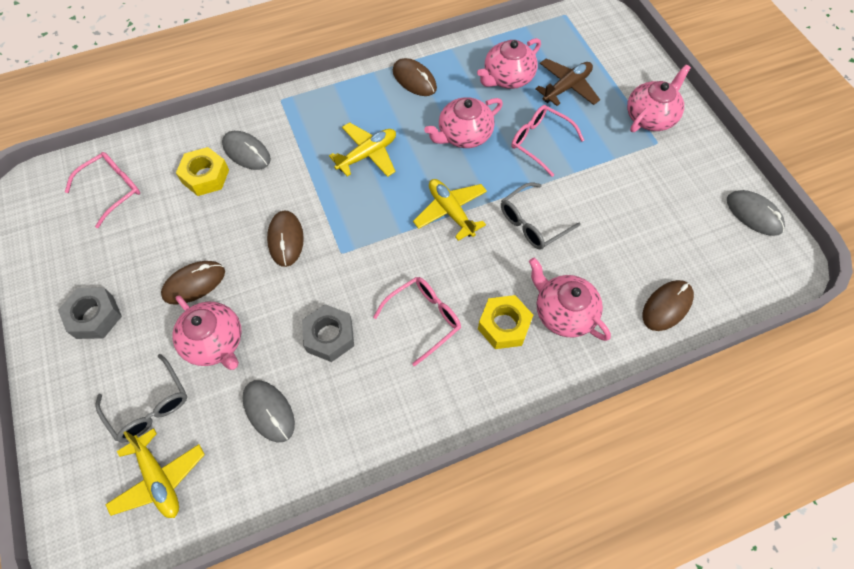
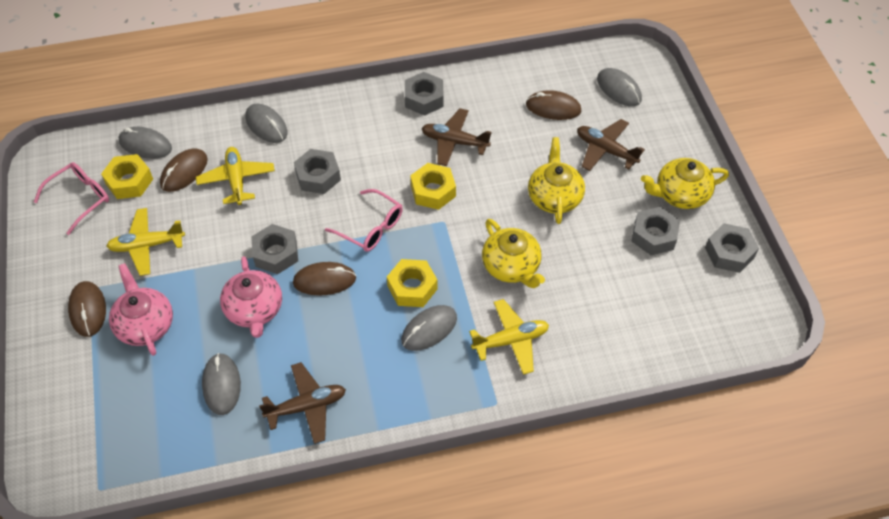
brown plane: [535,58,600,106] = 1 -> [259,362,346,444] [421,108,492,166] [577,119,645,171] = 3
grey glasses: [95,354,187,442] [501,182,581,250] = 2 -> none = 0
grey mouse: [222,131,271,170] [242,380,295,442] [727,190,785,236] = 3 -> [119,127,172,159] [202,353,241,415] [245,104,287,143] [401,305,457,351] [597,68,642,106] = 5
grey nut: [58,288,122,339] [302,304,354,362] = 2 -> [251,224,298,274] [294,149,341,194] [405,72,444,116] [632,207,680,255] [705,223,759,273] = 5
pink glasses: [65,152,140,228] [373,277,461,366] [511,105,584,177] = 3 -> [34,162,109,235] [325,189,403,252] = 2
pink teapot: [173,295,242,370] [424,97,503,148] [477,38,541,89] [529,258,611,341] [627,65,691,132] = 5 -> [109,263,173,356] [220,256,282,338] = 2
yellow nut: [176,147,229,196] [478,295,533,349] = 2 -> [101,154,153,199] [387,259,438,307] [410,163,456,210] = 3
yellow teapot: none = 0 -> [482,219,545,288] [528,137,585,224] [641,158,729,209] = 3

